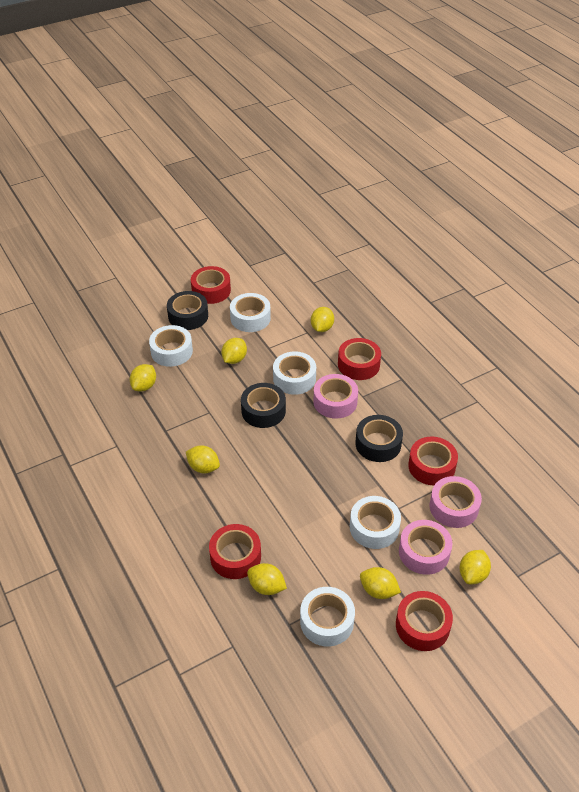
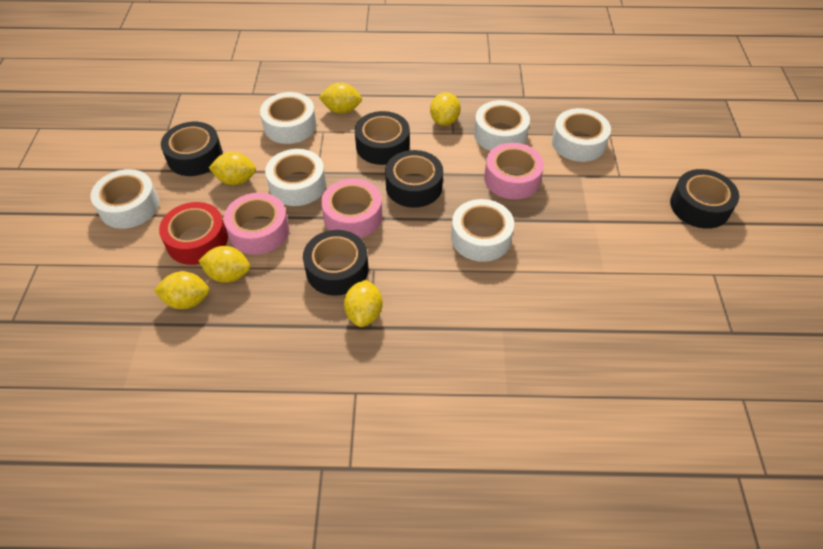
black tape: [167,291,208,330] [241,383,286,428] [355,415,403,462] = 3 -> [161,122,223,176] [303,230,368,296] [355,111,410,165] [385,150,443,208] [670,169,739,229] = 5
red tape: [191,266,231,304] [209,524,261,579] [338,338,381,380] [396,591,453,651] [408,437,458,485] = 5 -> [159,202,228,265] = 1
white tape: [149,325,193,367] [230,293,271,332] [273,351,316,395] [300,587,355,646] [350,496,401,549] = 5 -> [90,169,159,229] [260,92,316,144] [265,149,326,206] [451,199,514,262] [474,100,530,151] [552,108,611,162] = 6
yellow lemon: [130,364,156,391] [186,445,220,473] [221,338,247,364] [247,563,287,595] [311,307,334,332] [360,567,401,599] [459,550,491,584] = 7 -> [154,271,209,309] [199,246,250,283] [209,152,256,185] [319,83,362,114] [344,280,383,327] [430,92,461,126] = 6

